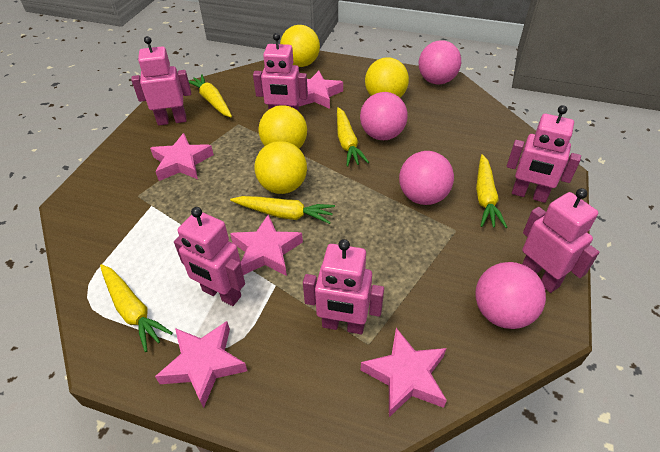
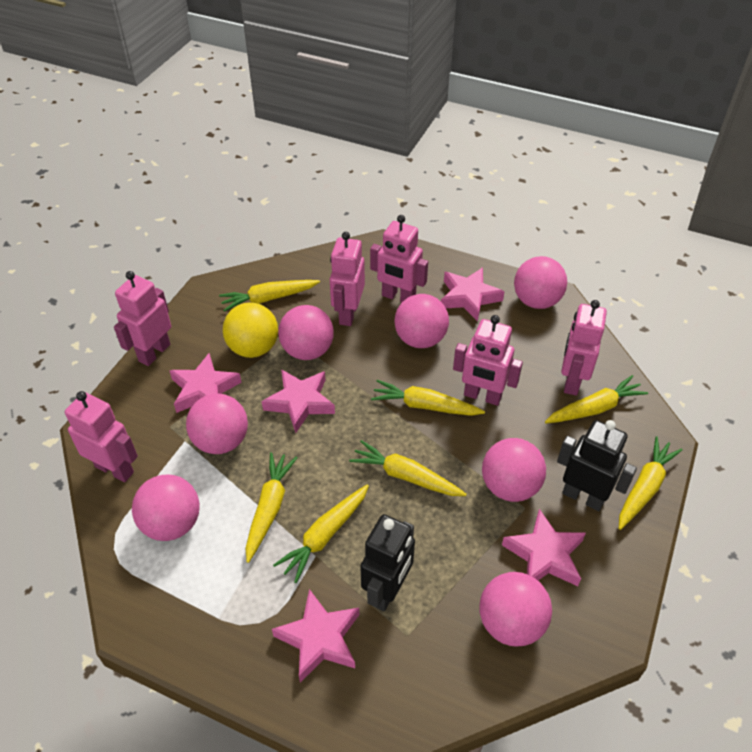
black robot: none = 0 -> [360,514,415,611] [557,420,637,511] = 2
pink ball: [360,92,408,140] [399,151,454,205] [419,40,461,85] [475,262,546,329] = 4 -> [132,475,200,541] [186,393,248,454] [278,305,334,360] [394,294,449,348] [479,572,552,647] [482,438,546,502] [514,256,567,309] = 7
yellow ball: [254,141,307,194] [259,105,307,148] [280,25,320,67] [365,57,409,98] = 4 -> [223,303,278,358] = 1
yellow carrot: [100,264,173,352] [188,74,232,117] [230,196,335,224] [337,107,369,166] [476,154,507,228] = 5 -> [219,280,320,312] [245,452,298,563] [273,484,369,583] [349,440,467,496] [371,380,485,416] [545,375,648,423] [619,436,682,530] = 7

